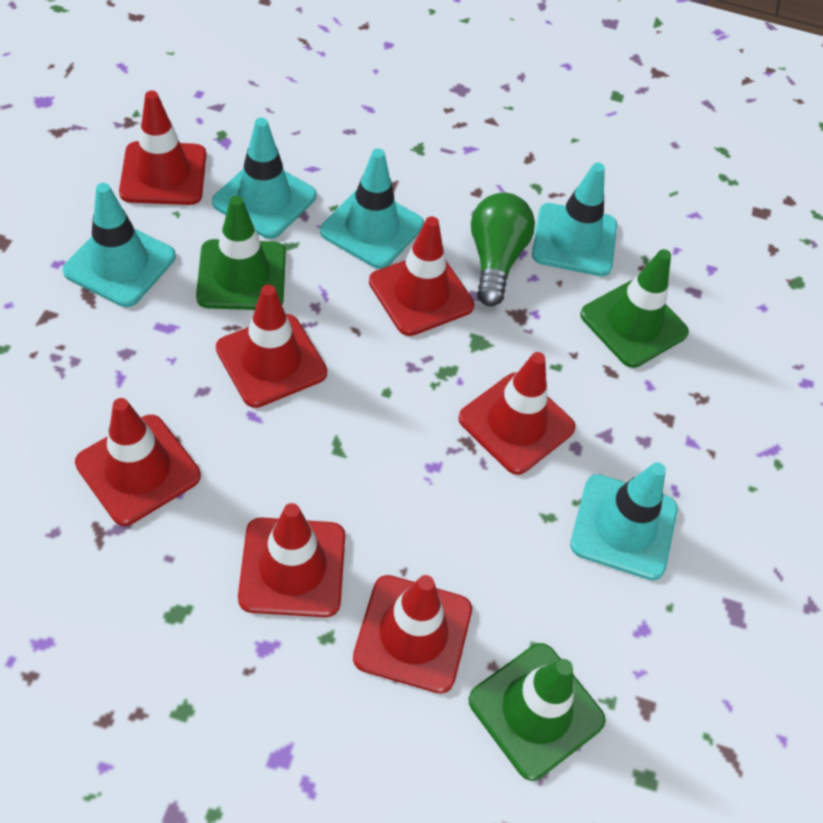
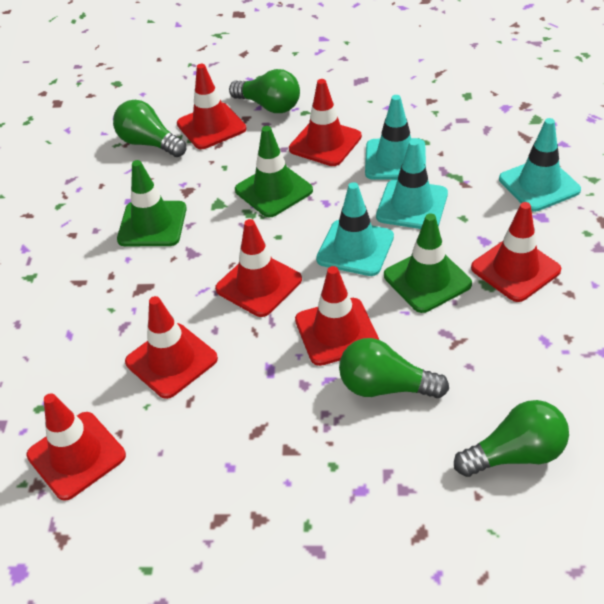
green light bulb: [471,192,535,306] = 1 -> [113,100,186,157] [229,69,300,113] [339,338,449,398] [454,400,569,477] = 4
turquoise traffic cone: [63,183,176,307] [212,118,317,239] [320,148,424,269] [532,163,617,276] [570,462,678,580] = 5 -> [316,182,394,276] [365,95,426,180] [376,139,448,229] [499,118,581,212] = 4

